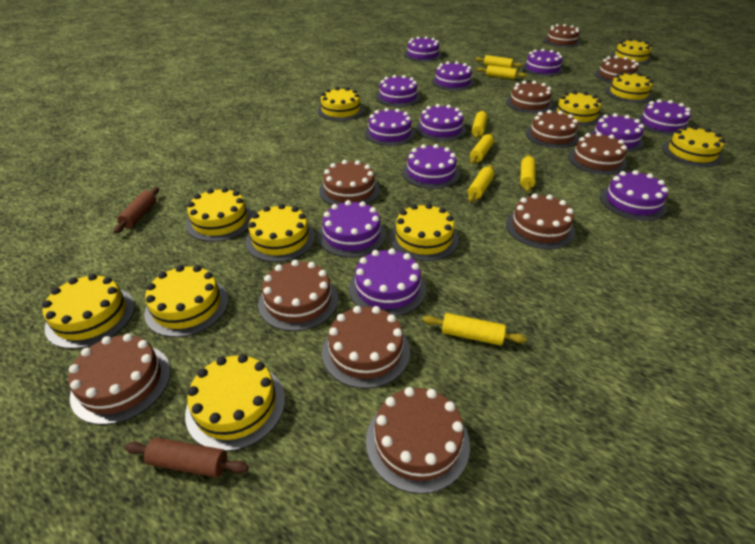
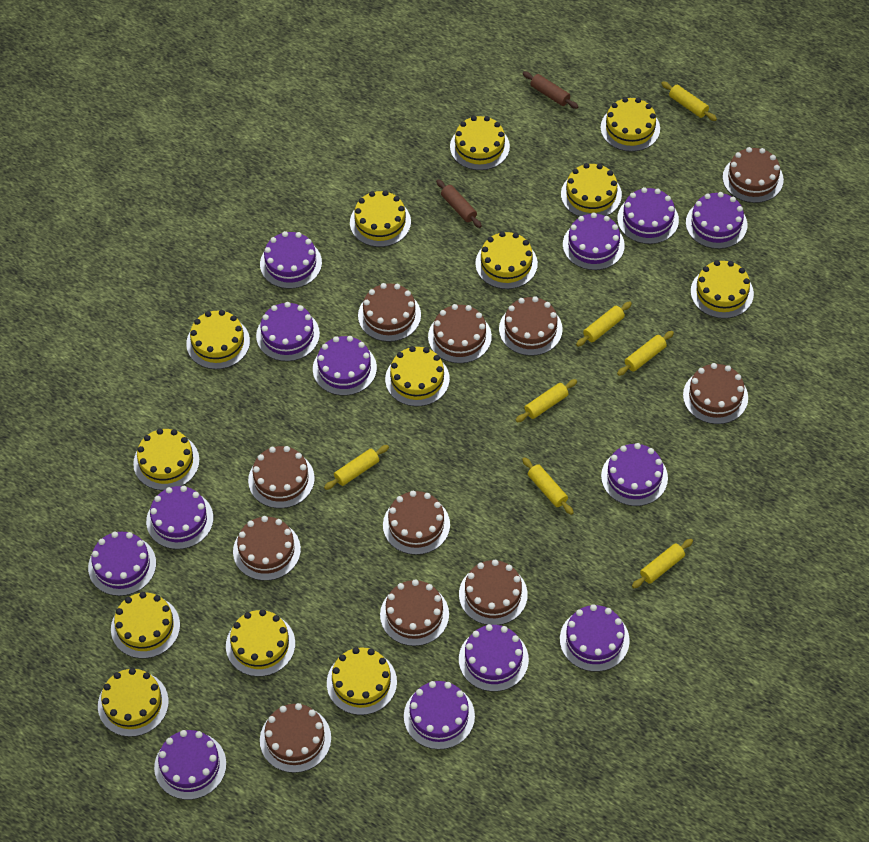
purple cake: [318,200,386,257] [349,248,426,316] [364,108,415,146] [376,75,421,107] [402,144,460,189] [404,36,442,62] [416,104,466,141] [432,61,474,91] [522,49,563,76] [589,113,644,152] [600,170,669,221] [637,99,691,136] = 12 -> [88,531,156,596] [146,486,213,549] [154,730,226,800] [256,302,320,361] [260,231,322,289] [313,336,377,396] [404,681,475,750] [459,624,529,692] [560,604,630,672] [563,213,625,270] [601,443,668,506] [617,187,679,244] [686,192,748,249] = 13
yellow cake: [42,274,135,349] [144,265,229,337] [185,354,285,451] [186,187,253,242] [245,204,315,262] [317,87,364,121] [389,203,458,261] [552,91,602,126] [605,71,653,103] [611,38,652,64] [662,126,725,167] = 11 -> [98,668,169,737] [111,592,180,659] [133,428,200,491] [186,310,250,369] [226,609,295,677] [327,647,397,715] [350,190,411,247] [385,346,450,406] [450,116,510,170] [475,231,538,289] [561,163,622,216] [600,97,660,152] [691,260,754,319] = 13

